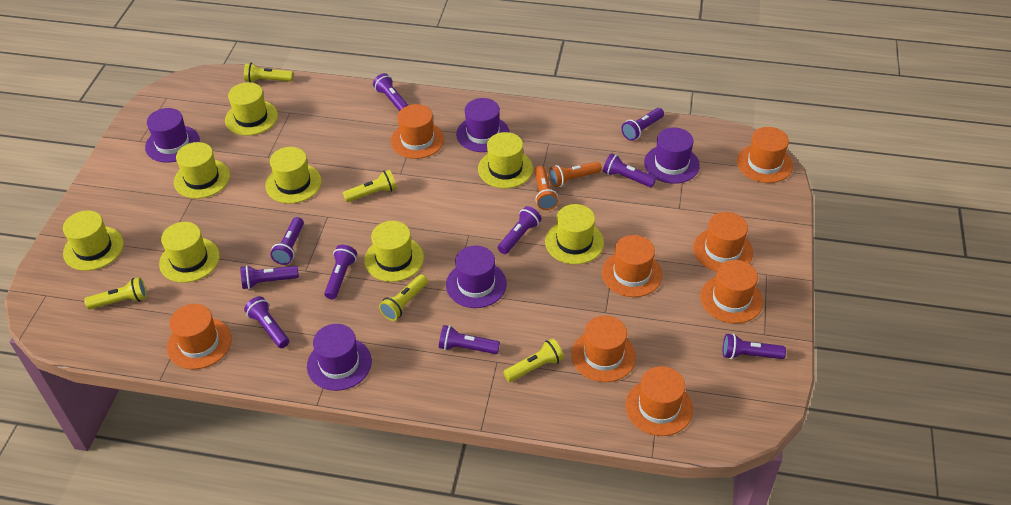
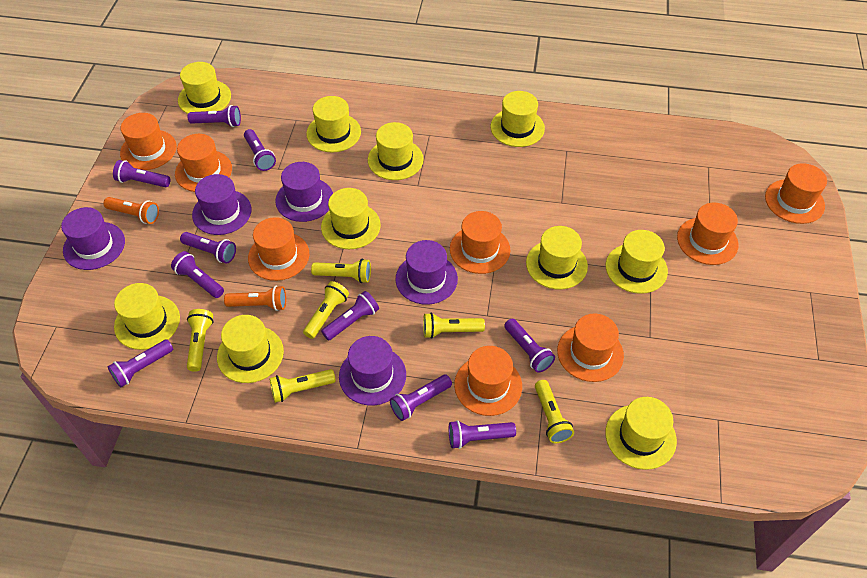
yellow flashlight: [84,277,147,309] [244,63,293,83] [343,170,397,202] [379,274,428,321] [503,338,564,382] = 5 -> [187,309,214,372] [269,369,336,403] [303,281,349,339] [311,259,371,283] [423,313,485,339] [535,380,574,443] = 6
yellow hat: [63,211,124,271] [159,222,220,283] [174,142,230,199] [225,82,278,136] [265,147,322,204] [364,221,424,282] [478,132,533,188] [545,204,604,264] = 8 -> [114,283,180,350] [178,62,231,114] [217,315,284,383] [306,96,361,152] [321,188,381,249] [368,122,424,180] [490,91,545,147] [526,226,588,289] [605,397,677,470] [606,230,668,294] = 10

